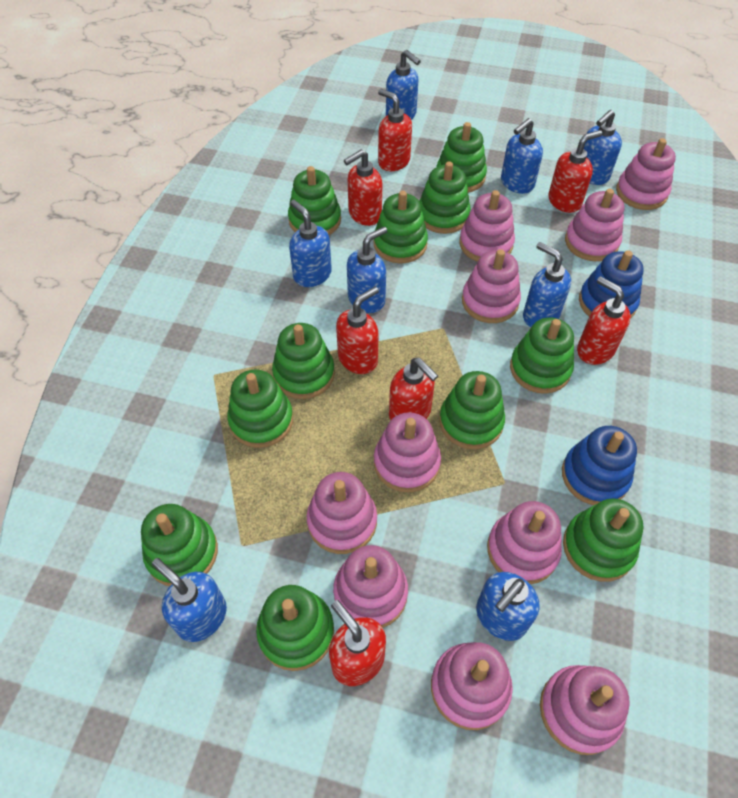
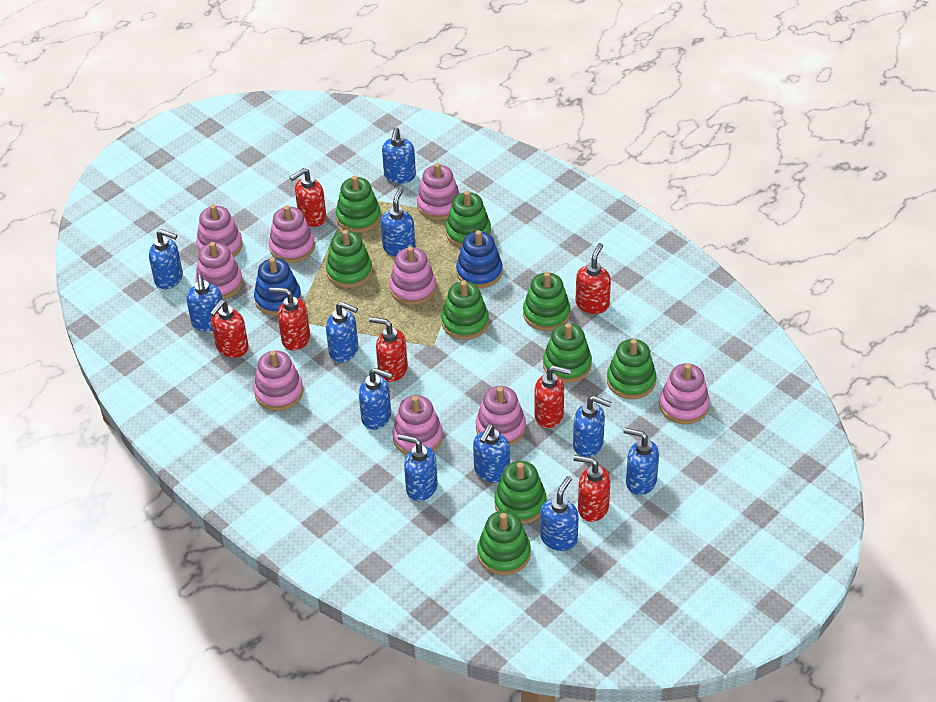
blue soap dispenser: [152,558,227,642] [289,200,332,287] [347,227,387,313] [386,50,421,120] [476,572,540,641] [501,118,543,194] [523,242,571,327] [584,110,622,185] = 8 -> [149,229,183,290] [186,275,223,332] [326,301,358,363] [359,368,393,430] [381,187,416,257] [382,127,416,184] [398,434,438,501] [473,424,510,482] [540,476,579,551] [573,396,611,457] [623,428,659,495] = 11
green stacking toy: [141,504,218,586] [227,370,293,448] [256,585,334,671] [272,323,335,399] [288,166,341,235] [373,191,428,263] [419,162,471,234] [436,122,487,193] [439,371,505,449] [510,317,574,394] [563,498,644,582] = 11 -> [326,230,373,288] [336,176,381,233] [441,281,489,340] [446,191,491,248] [477,511,531,575] [494,461,547,524] [523,272,570,331] [543,323,592,383] [607,339,656,399] = 9
pink stacking toy: [307,472,377,554] [333,545,408,628] [374,412,441,492] [431,642,513,730] [459,190,515,261] [462,249,521,323] [487,501,562,584] [540,665,630,755] [565,189,625,261] [616,138,676,210] = 10 -> [195,242,243,299] [196,204,243,257] [254,350,303,411] [269,205,315,263] [389,246,436,305] [392,395,443,455] [417,163,460,220] [476,386,526,446] [659,363,710,424] = 9

